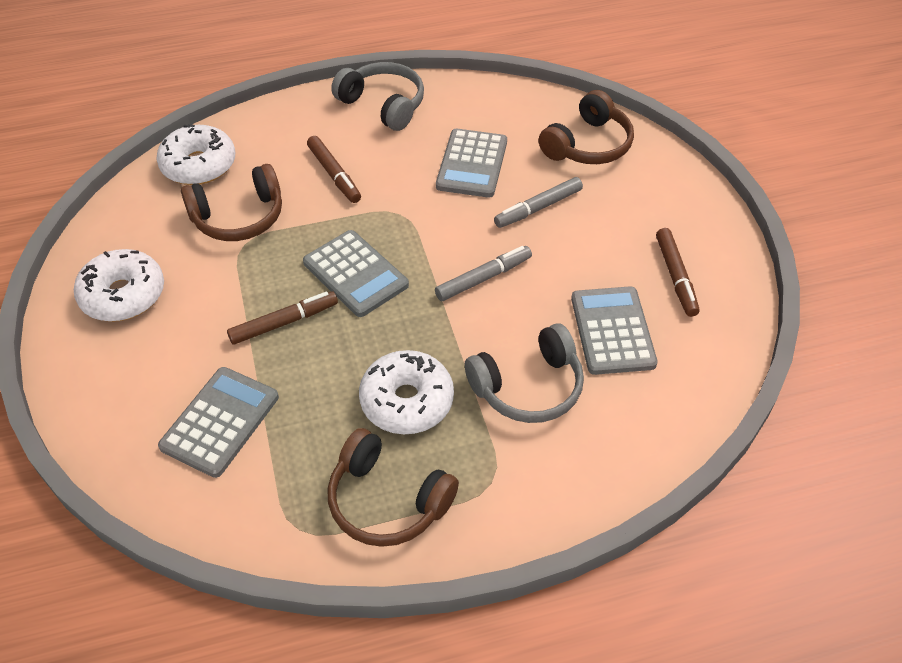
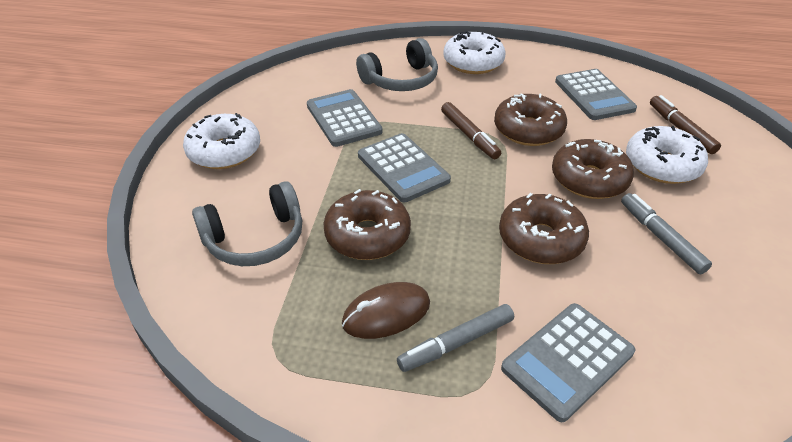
brown donut: none = 0 -> [323,189,411,260] [494,94,567,146] [499,193,589,264] [552,139,634,199] = 4
brown headphones: [181,164,282,241] [328,428,459,547] [538,90,634,164] = 3 -> none = 0
brown marker: [227,291,338,345] [307,136,361,203] [656,228,700,317] = 3 -> [441,102,501,159] [650,95,721,154] = 2
brown mouse: none = 0 -> [342,282,430,339] = 1

